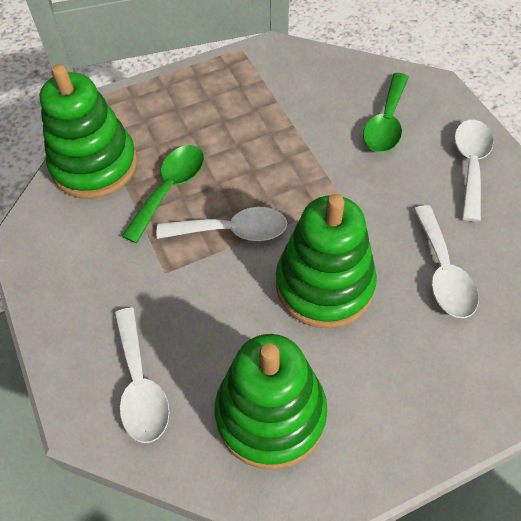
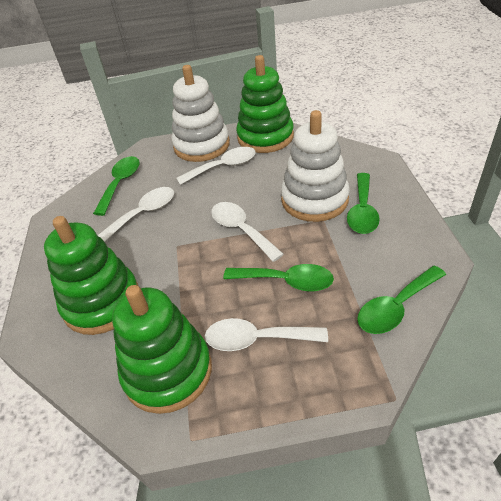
green spoon: [122,145,204,243] [363,73,409,152] = 2 -> [93,156,140,216] [223,264,334,291] [347,173,380,234] [357,266,446,334] = 4
white stacking toy: none = 0 -> [172,65,230,162] [281,110,350,222] = 2

